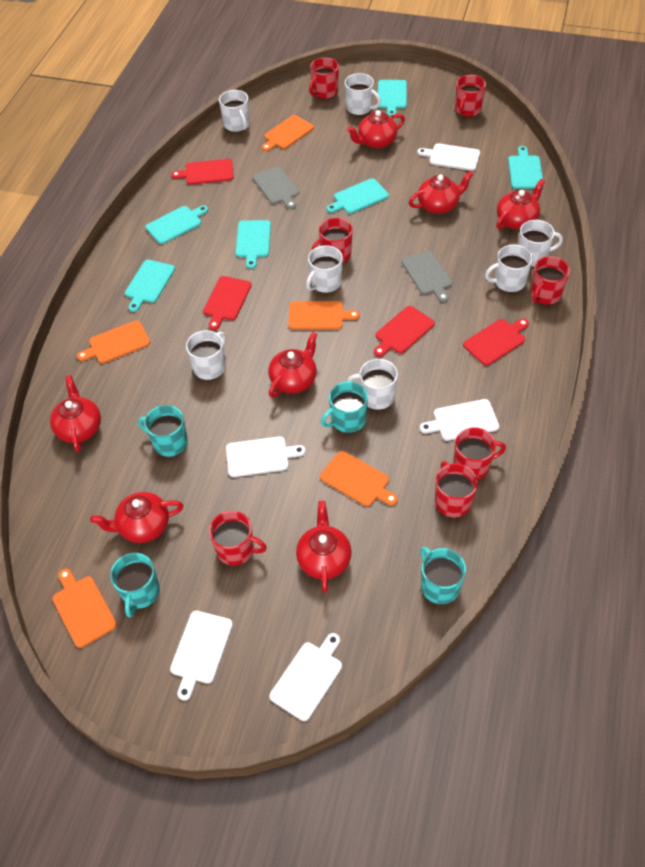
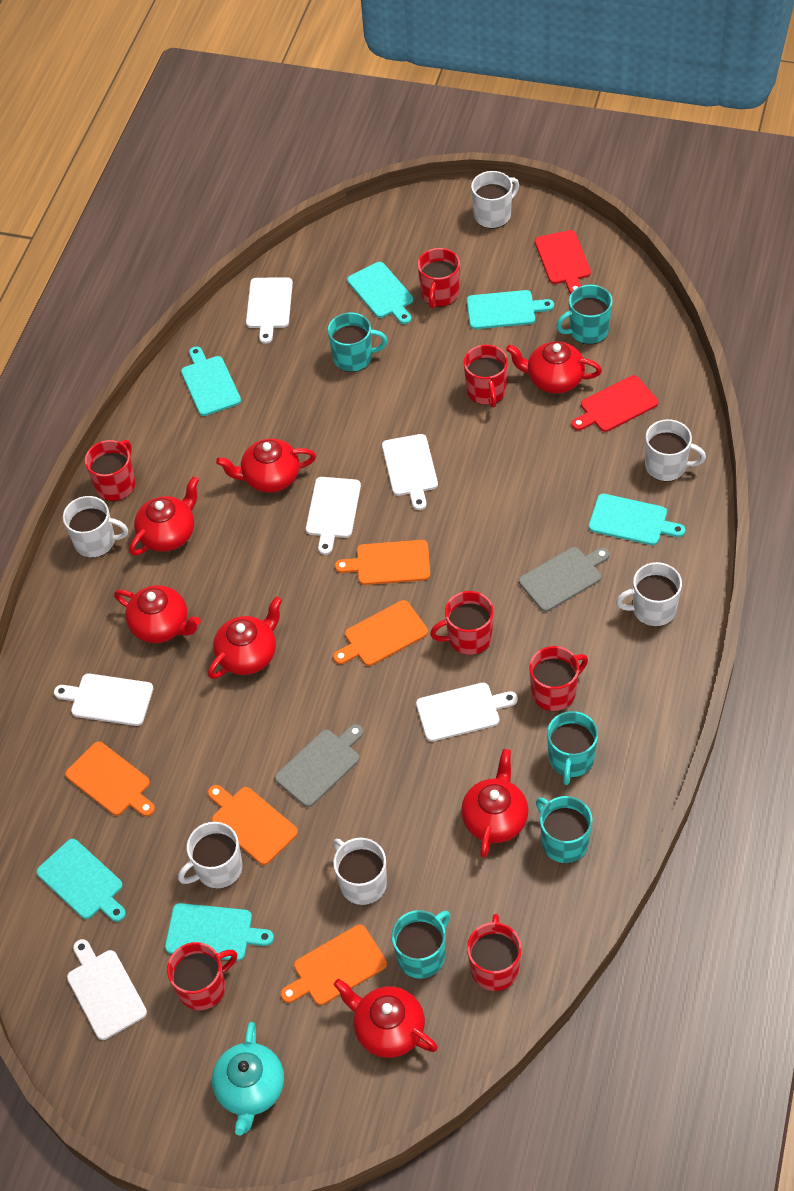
red cutting board: [171,159,234,185] [203,276,252,330] [374,306,435,357] [463,318,529,366] = 4 -> [535,230,591,294] [571,375,659,432] = 2
turquoise mug: [110,553,160,617] [138,405,188,457] [321,381,368,433] [420,547,466,604] = 4 -> [328,312,388,372] [392,910,451,979] [536,796,593,863] [547,711,598,785] [556,285,613,344] = 5
turquoise teapot: none = 0 -> [212,1022,284,1135] = 1
white cutting board: [170,611,233,701] [226,436,306,477] [269,633,342,721] [417,143,480,171] [420,399,499,441] = 5 -> [54,673,153,726] [67,939,147,1040] [246,277,293,344] [306,477,361,555] [382,434,438,510] [416,683,518,742] = 6
white mug: [186,330,226,380] [219,90,250,132] [306,245,343,293] [345,73,381,116] [347,359,398,410] [485,244,533,293] [518,220,563,267] = 7 -> [63,496,128,558] [178,822,242,888] [333,838,387,905] [471,171,519,229] [616,562,682,627] [645,419,706,482] = 6

